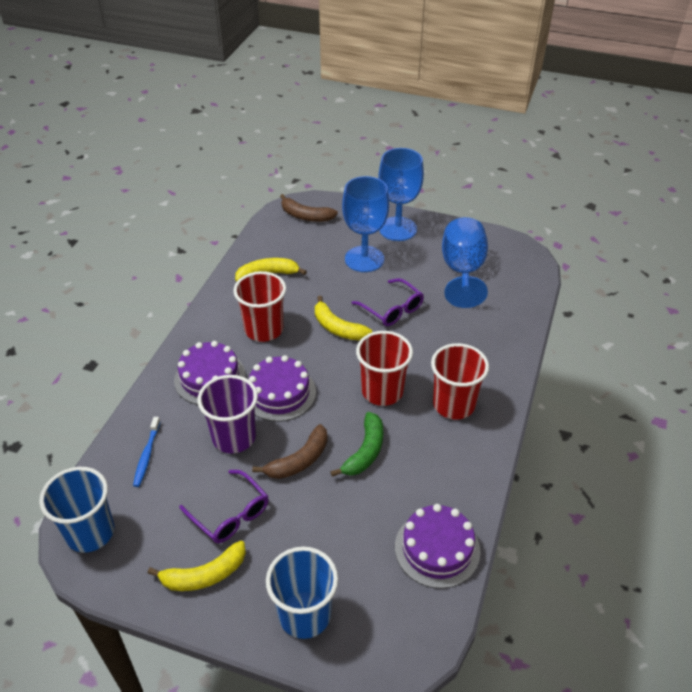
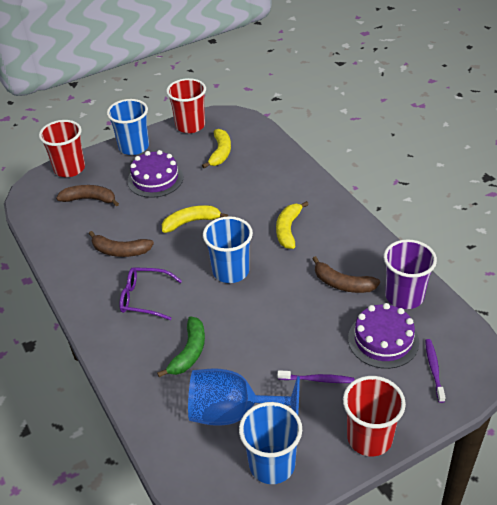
blue cup: [39,467,114,553] [266,547,338,639] = 2 -> [107,99,149,155] [203,216,253,283] [239,402,302,484] = 3
blue goblet: [342,176,389,272] [378,148,424,241] [442,217,488,308] = 3 -> [188,368,300,426] = 1
blue toothbrush: [133,417,160,487] = 1 -> none = 0
brown banana: [252,424,328,479] [280,194,338,222] = 2 -> [56,185,119,206] [89,231,154,257] [312,256,380,293] = 3
purple cake: [174,341,246,405] [248,355,316,422] [395,504,480,589] = 3 -> [127,150,183,198] [348,303,419,369] = 2
purple glasses: [179,470,269,543] [352,278,424,326] = 2 -> [119,267,182,320] = 1
purple toothbrush: none = 0 -> [277,370,354,383] [425,339,446,403] = 2

